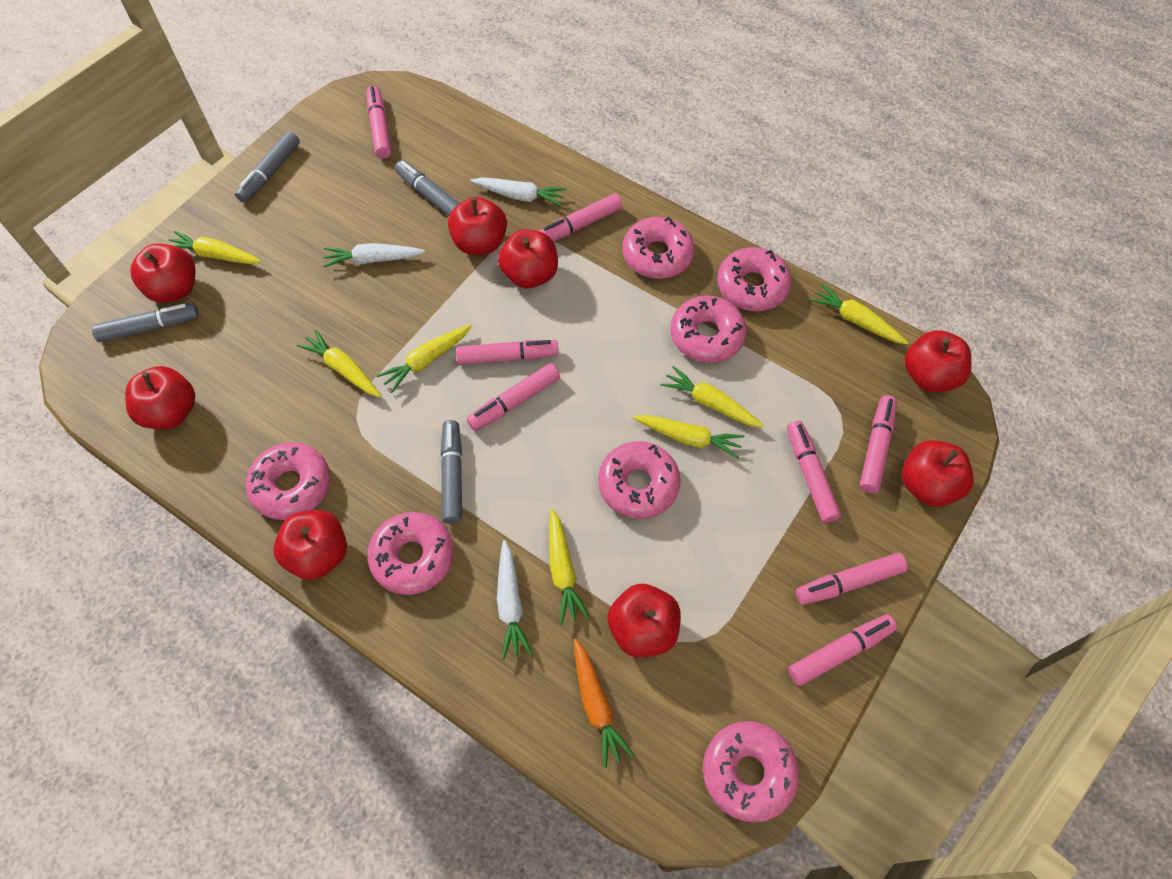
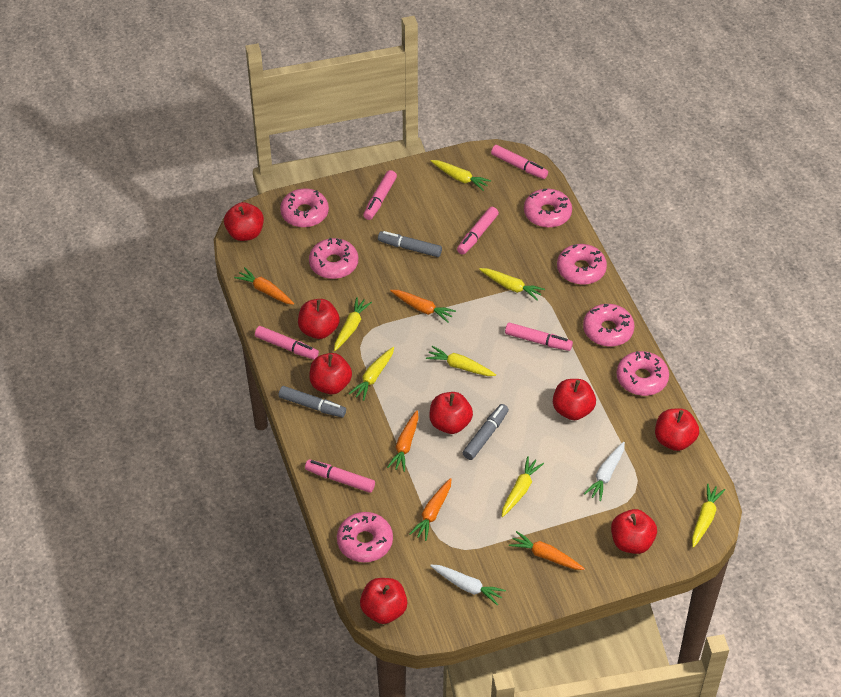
grey marker: [92,303,199,342] [235,131,300,203] [395,160,460,216] [440,420,462,524] = 4 -> [279,386,346,418] [378,231,442,257] [463,404,509,460] = 3
orange carrot: [574,639,634,768] = 1 -> [234,267,294,305] [387,410,419,472] [390,290,456,322] [409,478,451,541] [509,531,585,570] = 5
pink marker: [367,86,391,158] [456,340,559,365] [467,363,560,431] [539,193,622,241] [787,421,841,523] [788,614,897,686] [796,553,908,605] [860,395,897,493] = 8 -> [255,326,319,360] [305,459,375,493] [363,170,397,220] [457,207,499,255] [491,145,548,179] [505,322,573,351] = 6
white carrot: [323,243,425,267] [470,177,567,206] [497,540,533,660] = 3 -> [430,565,506,606] [584,442,625,501] = 2

